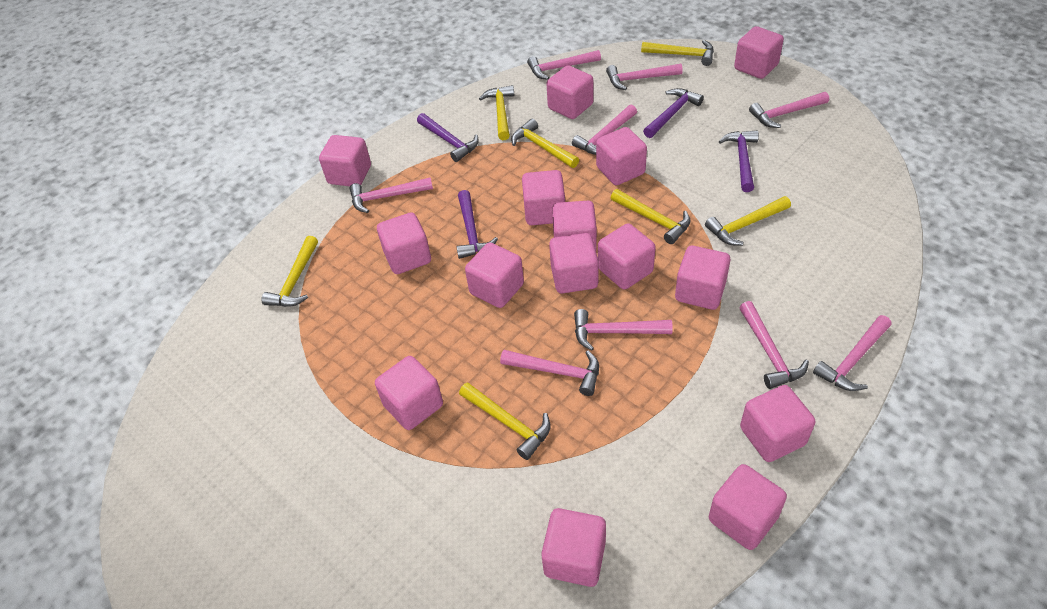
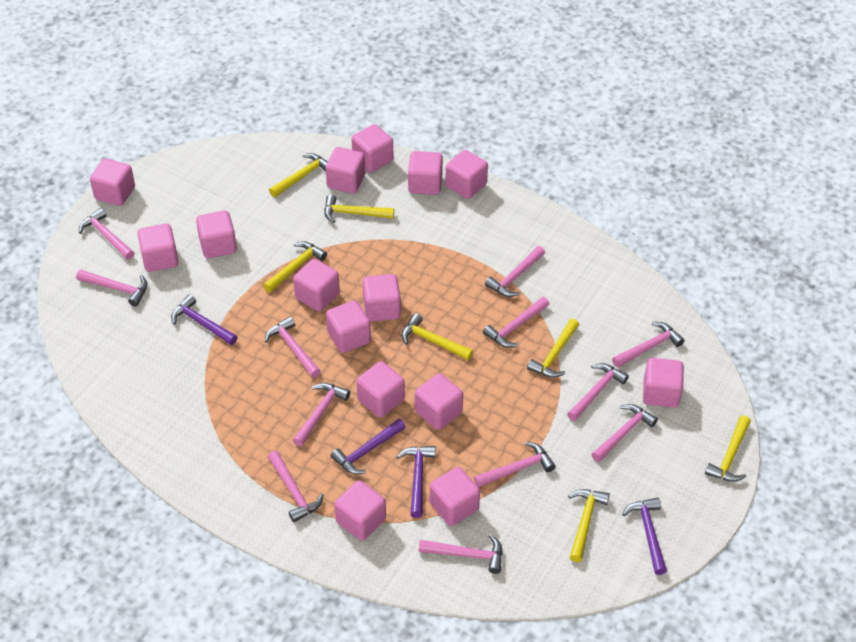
pink hammer: [350,178,433,213] [500,350,599,396] [527,50,601,80] [572,105,637,155] [574,309,673,351] [606,64,683,90] [739,301,809,389] [749,92,829,128] [813,315,891,391] = 9 -> [76,269,148,307] [79,208,134,260] [265,316,321,378] [268,451,323,522] [293,383,350,446] [419,535,503,574] [474,442,556,488] [483,297,549,347] [485,246,545,297] [567,363,629,421] [591,404,658,462] [612,322,685,367] = 12

